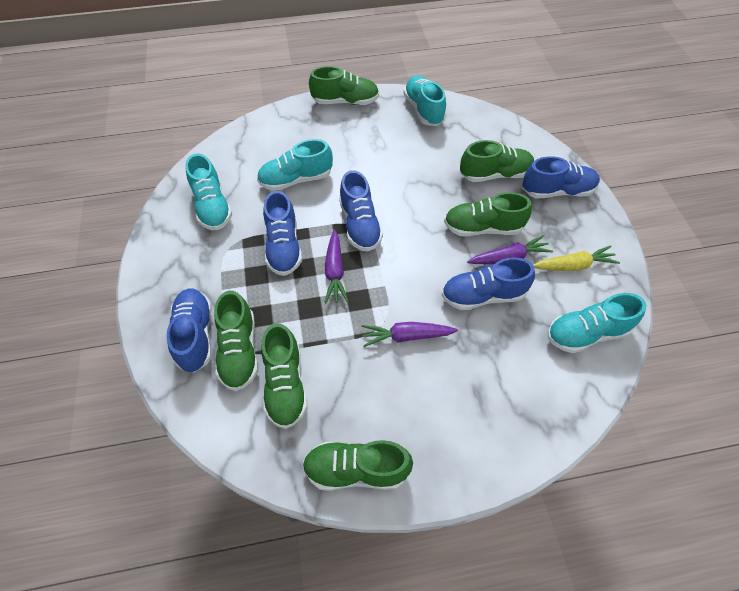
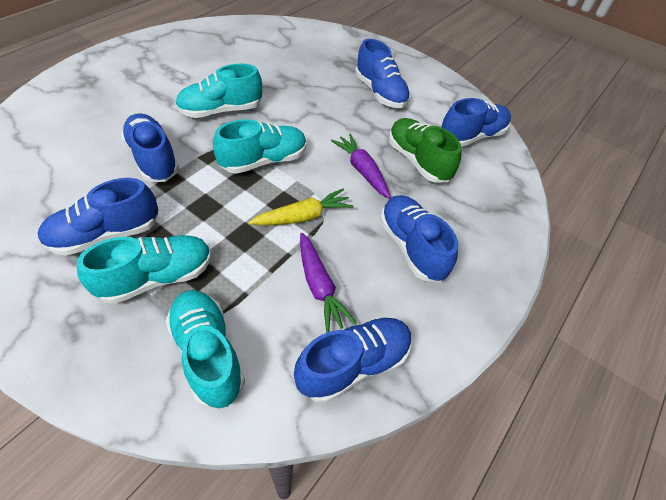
blue shoe: [166,288,212,373] [263,191,302,276] [339,170,383,252] [442,257,535,310] [522,156,600,198] = 5 -> [38,178,158,256] [121,113,179,182] [294,317,412,403] [355,39,410,108] [380,195,458,282] [441,98,511,147] = 6
green shoe: [214,291,258,391] [261,323,307,429] [302,440,413,491] [309,66,379,105] [444,192,532,236] [460,140,534,182] = 6 -> [389,118,462,182] = 1
purple carrot: [325,230,348,303] [361,322,458,347] [467,235,553,264] = 3 -> [300,233,357,333] [331,134,391,199] = 2

